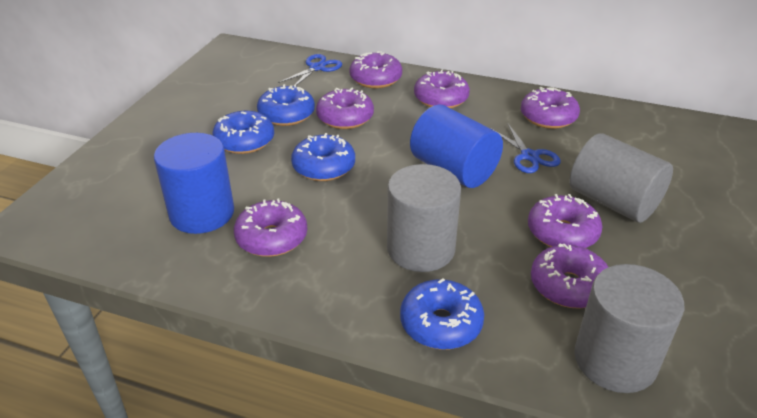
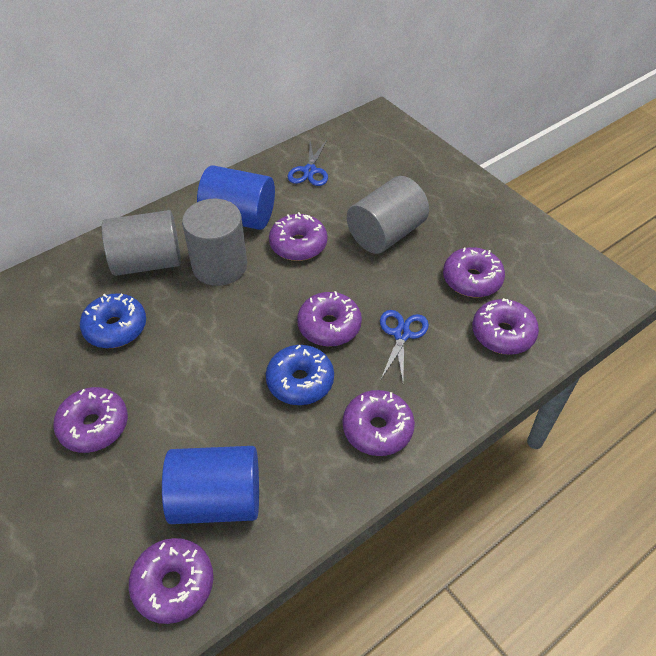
blue donut: [213,111,274,154] [257,84,315,126] [291,133,355,181] [400,278,484,350] = 4 -> [80,293,146,348] [266,345,334,405] = 2

